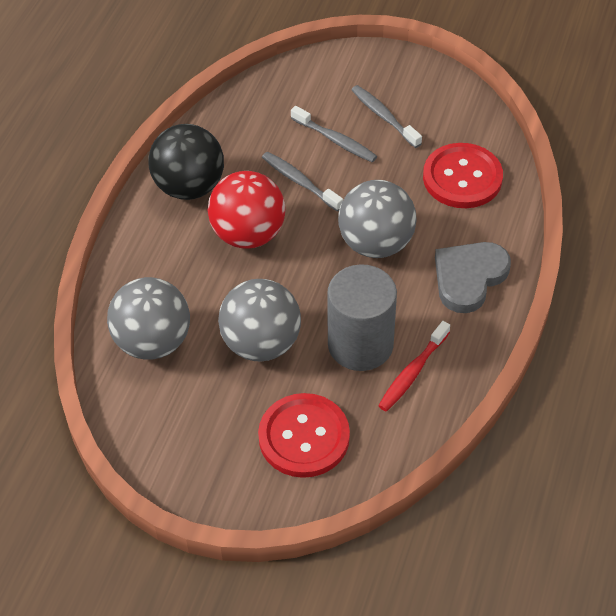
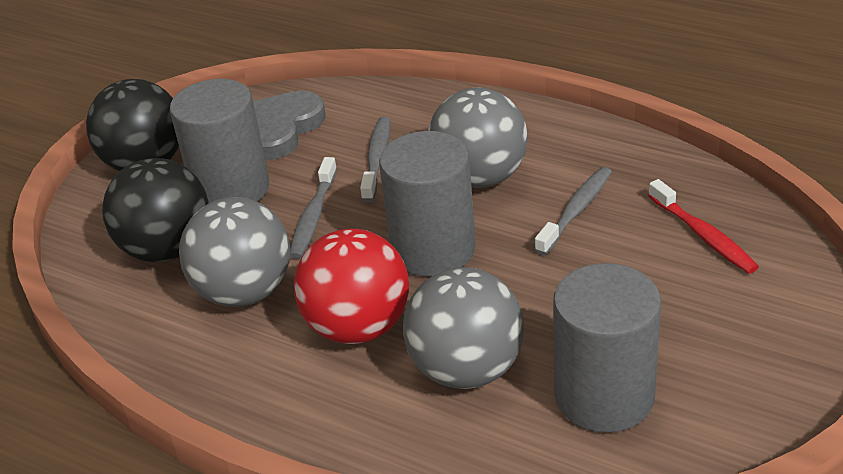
black ball: [148,124,224,200] = 1 -> [86,79,179,171] [102,158,209,262] = 2
grey cylinder: [327,265,397,371] = 1 -> [170,79,269,203] [379,131,476,277] [553,263,661,433] = 3
red button: [258,393,350,478] [423,143,503,208] = 2 -> none = 0

